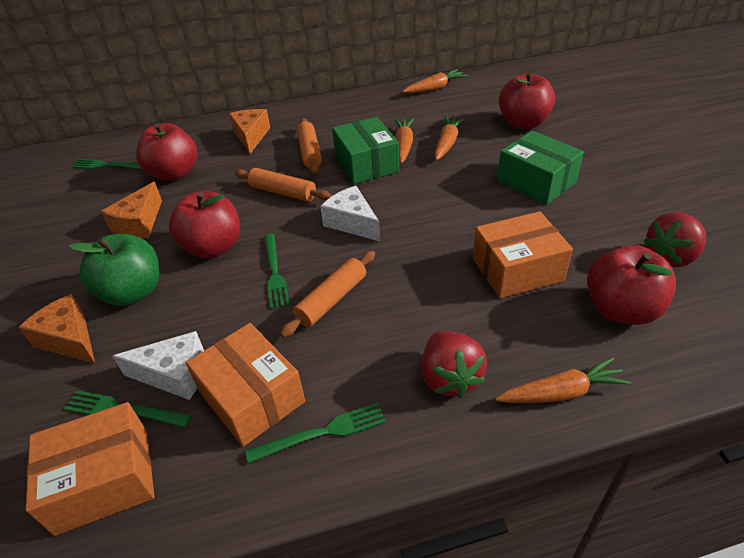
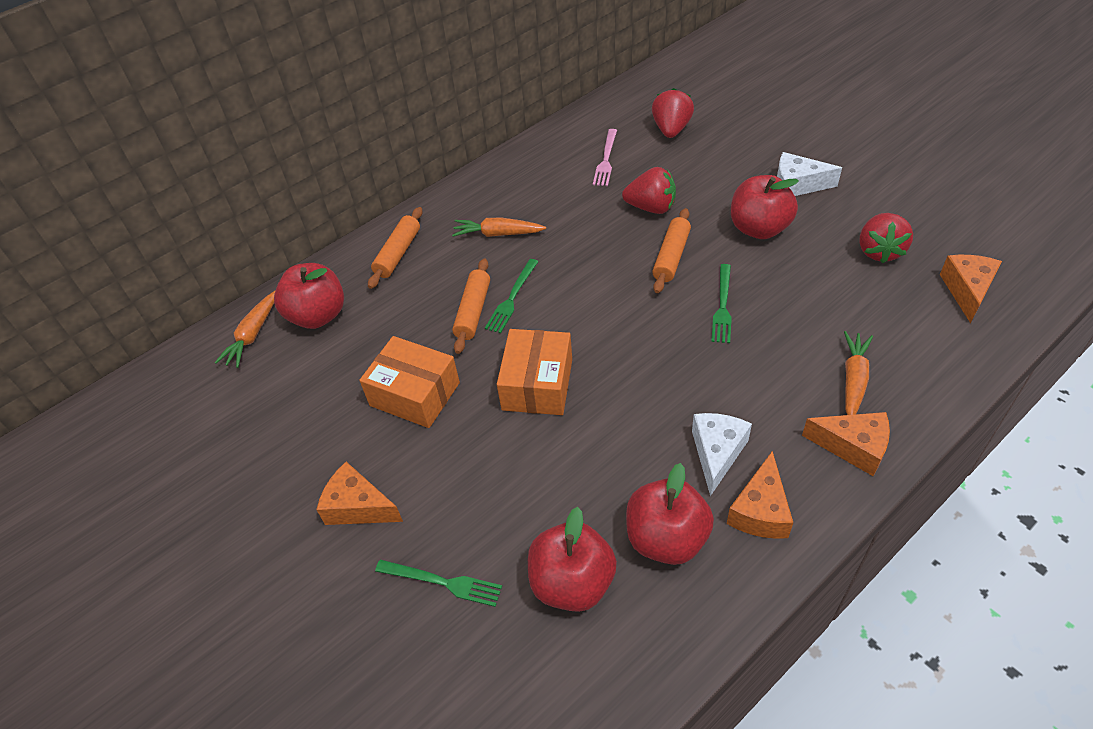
green apple: [69,234,159,306] = 1 -> none = 0
green box: [332,117,399,184] [497,131,584,205] = 2 -> none = 0
green fork: [64,391,191,428] [71,159,143,170] [245,403,386,463] [264,234,290,309] = 4 -> [375,559,502,607] [485,259,538,333] [711,264,732,343] = 3
orange box: [25,402,155,536] [186,323,305,447] [473,211,573,298] = 3 -> [359,336,460,428] [497,329,572,415] = 2
orange carrot: [394,118,414,163] [402,69,468,93] [434,116,465,161] [496,357,631,403] = 4 -> [215,291,275,368] [452,217,546,237] [844,331,873,415] = 3
orange cheese: [18,294,95,363] [101,182,162,238] [229,109,270,154] = 3 -> [316,462,403,525] [726,451,793,539] [802,412,890,476] [940,255,1002,323] = 4
pink fork: none = 0 -> [593,129,617,186] = 1
red strawberry: [421,331,487,398] [644,212,706,267] = 2 -> [622,167,676,214] [652,88,694,138] [859,213,913,263] = 3

